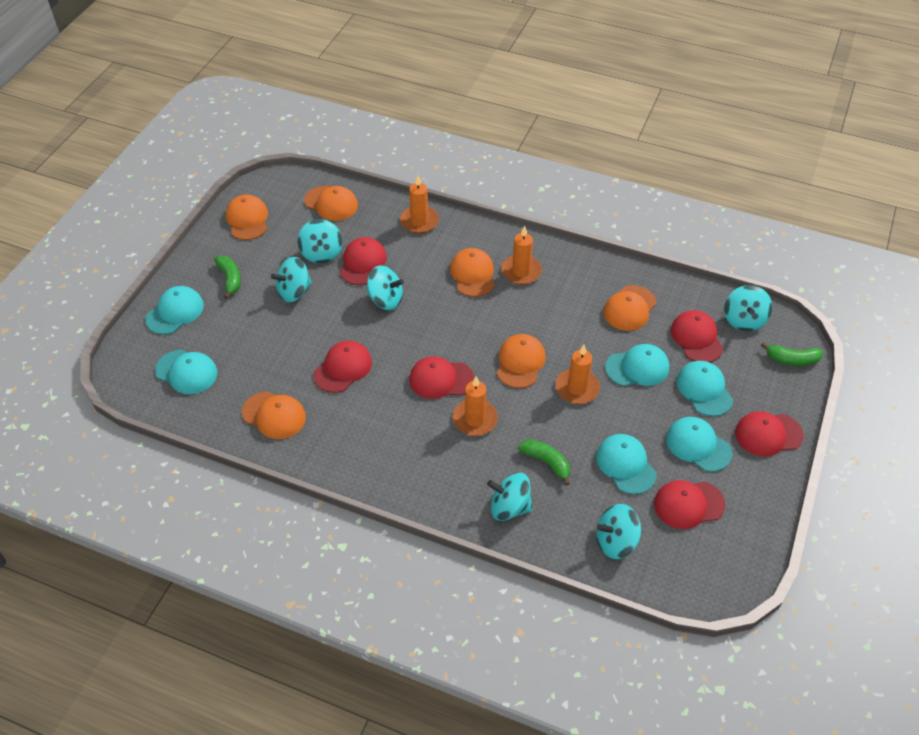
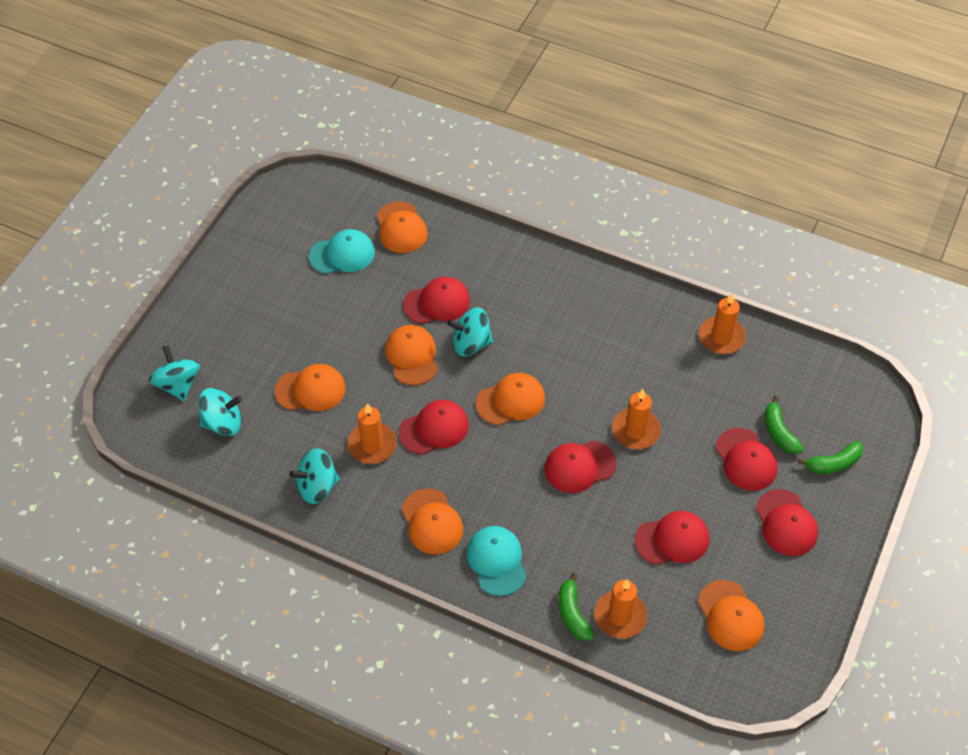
turquoise cap: [145,286,204,335] [155,350,217,394] [596,434,657,494] [605,344,669,386] [666,417,732,472] [676,361,733,416] = 6 -> [309,229,375,274] [466,526,527,596] = 2
turquoise spinning top: [271,257,312,302] [297,219,342,264] [367,265,404,310] [487,473,533,521] [596,504,641,559] [724,285,772,331] = 6 -> [149,345,200,401] [198,388,242,436] [289,448,340,504] [447,308,493,357] = 4

